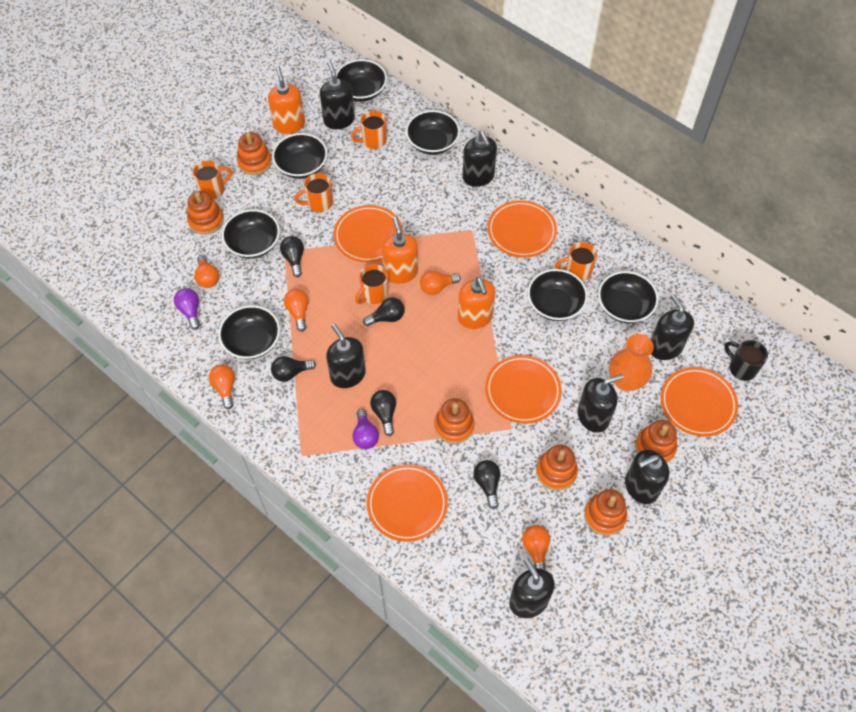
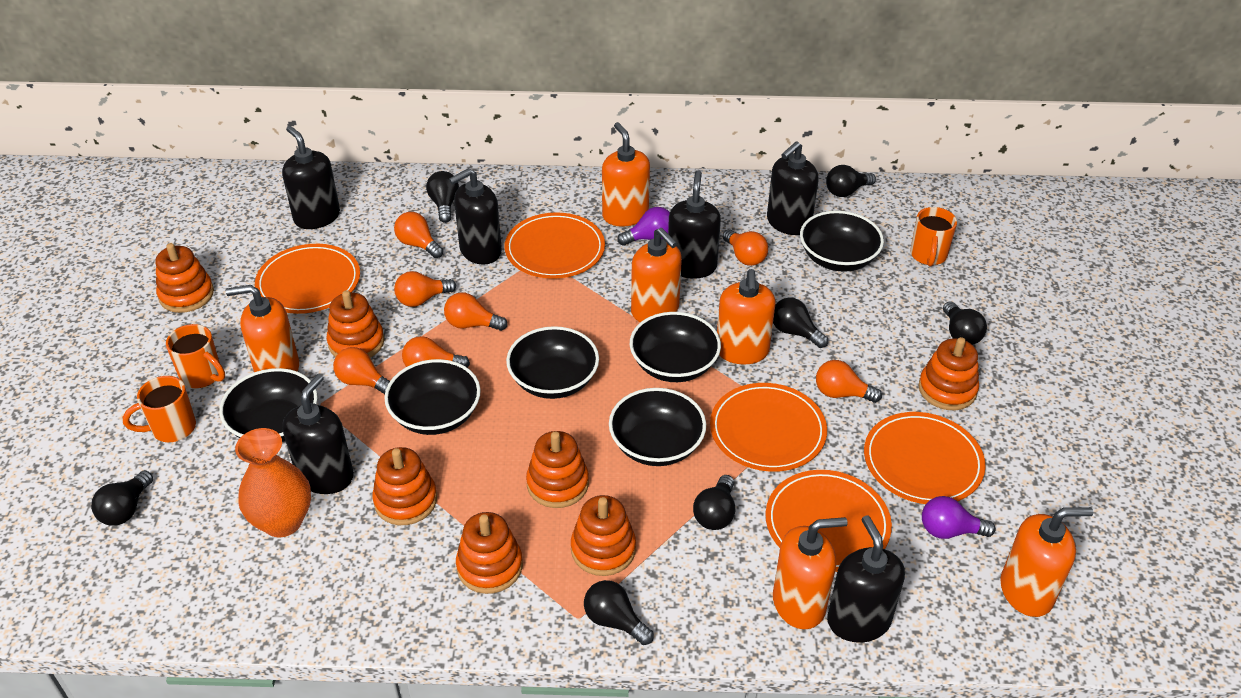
black bowl: [218,305,280,359] [222,209,280,259] [272,133,327,179] [336,59,387,102] [406,110,460,155] [528,269,588,321] [598,271,659,323] = 7 -> [219,368,318,442] [384,359,481,435] [506,326,599,399] [609,388,706,466] [630,312,721,382] [800,211,884,272] = 6
black light bulb: [271,356,316,382] [280,236,304,277] [363,297,405,326] [370,390,396,436] [473,460,501,509] = 5 -> [91,470,153,525] [426,171,459,223] [584,580,654,645] [693,475,735,530] [773,298,828,348] [826,165,876,197] [943,301,987,345] = 7
black mug: [724,340,768,381] = 1 -> none = 0
black soap dispenser: [320,62,355,129] [326,323,366,388] [462,131,497,187] [509,558,555,618] [577,374,624,433] [625,450,669,504] [651,294,694,360] = 7 -> [282,126,340,229] [282,374,354,494] [449,168,502,264] [668,170,721,279] [767,141,819,235] [827,515,905,643] = 6
orange light bulb: [194,255,219,288] [209,365,235,410] [284,289,309,332] [420,271,461,295] [522,525,550,570] = 5 -> [333,347,390,394] [394,212,443,258] [394,271,456,307] [402,336,470,368] [444,292,507,331] [723,229,768,266] [816,360,882,403] = 7
orange mug: [193,161,232,199] [294,173,333,212] [351,111,387,149] [355,264,388,304] [555,242,597,282] = 5 -> [123,376,196,442] [166,324,225,388] [910,207,957,266] = 3
orange soap dispenser: [268,66,305,134] [382,217,418,284] [458,277,495,329] = 3 -> [226,285,299,372] [602,122,650,227] [631,228,682,322] [717,269,776,365] [773,517,848,629] [1000,507,1093,617] = 6
orange stacking toy: [187,191,224,235] [237,132,272,175] [434,398,474,444] [536,445,578,490] [584,489,627,536] [635,420,677,463] = 6 -> [156,243,214,313] [326,290,384,358] [372,447,437,525] [456,512,523,594] [526,431,589,508] [571,495,636,576] [918,337,979,410] = 7

